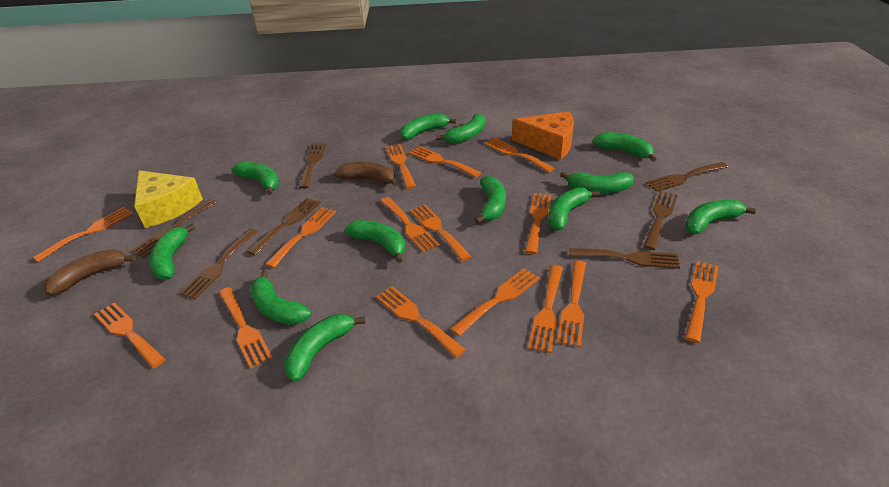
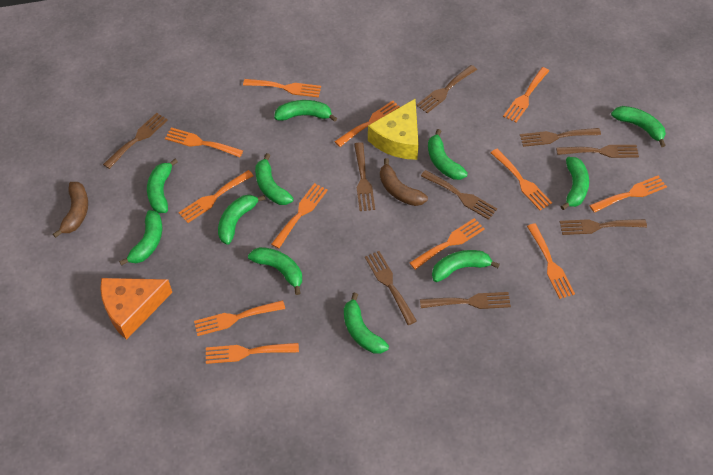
brown fork: [131,199,217,258] [179,229,258,299] [248,198,321,256] [299,143,326,189] [569,248,680,269] [643,191,678,250] [646,162,728,192] = 7 -> [103,113,168,169] [354,142,375,211] [365,251,417,325] [416,65,477,113] [420,292,511,309] [421,170,497,220] [520,128,601,147] [556,145,639,158] [560,219,647,235] = 9
green banana: [149,224,196,280] [231,161,279,195] [250,270,311,325] [284,314,365,382] [345,220,405,263] [400,113,456,140] [436,114,485,144] [475,176,506,224] [548,187,600,230] [560,172,634,193] [592,132,656,162] [685,199,756,234] = 12 -> [119,210,162,266] [147,159,178,213] [218,195,266,245] [248,247,302,295] [255,153,294,205] [274,100,337,122] [344,293,389,354] [428,129,468,180] [432,250,500,282] [561,157,589,210] [611,106,666,147] = 11
orange fork: [33,207,133,262] [94,302,165,368] [219,287,273,369] [265,207,336,268] [376,286,466,358] [380,197,440,253] [386,144,416,189] [409,146,481,177] [410,204,472,261] [450,268,540,336] [485,138,555,173] [525,193,551,254] [528,265,563,353] [557,260,586,347] [685,261,719,343] = 15 -> [165,128,243,157] [178,170,254,223] [194,300,285,336] [206,343,299,364] [243,79,321,97] [271,183,328,249] [334,101,400,147] [410,218,485,270] [490,149,552,210] [503,67,549,123] [527,223,575,299] [589,175,667,213] = 12

